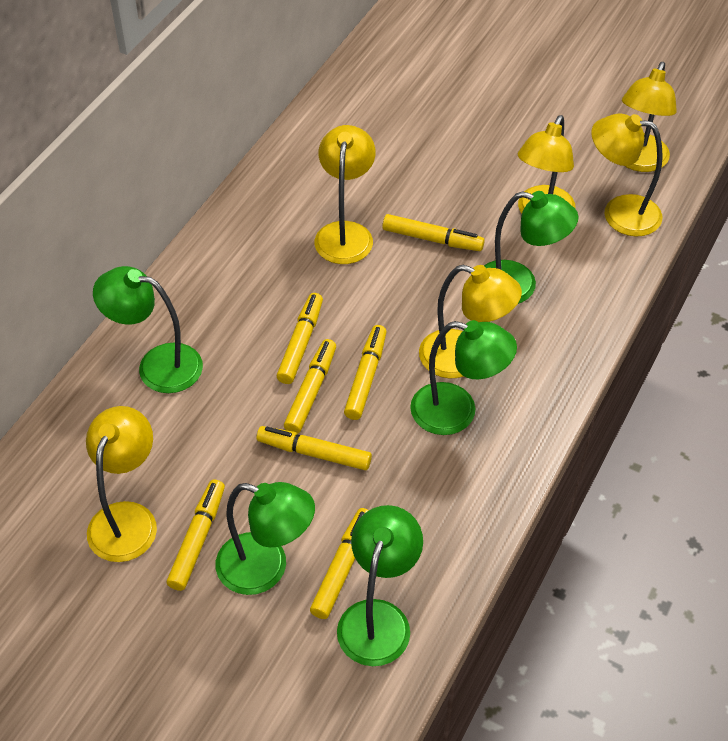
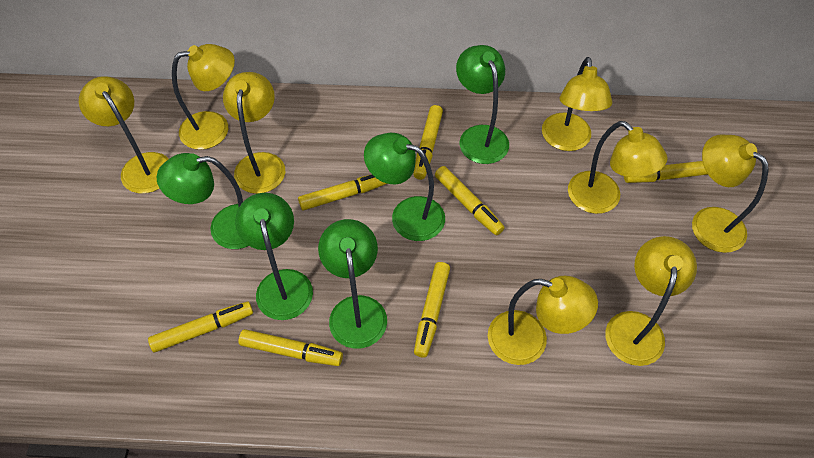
yellow lamp: [86,406,157,562] [314,125,375,264] [419,265,522,378] [518,115,576,214] [591,113,663,237] [622,62,677,172] = 6 -> [79,76,169,193] [172,44,235,150] [223,72,285,194] [488,276,598,365] [542,57,612,151] [568,121,668,214] [605,236,697,366] [692,135,768,253] = 8

